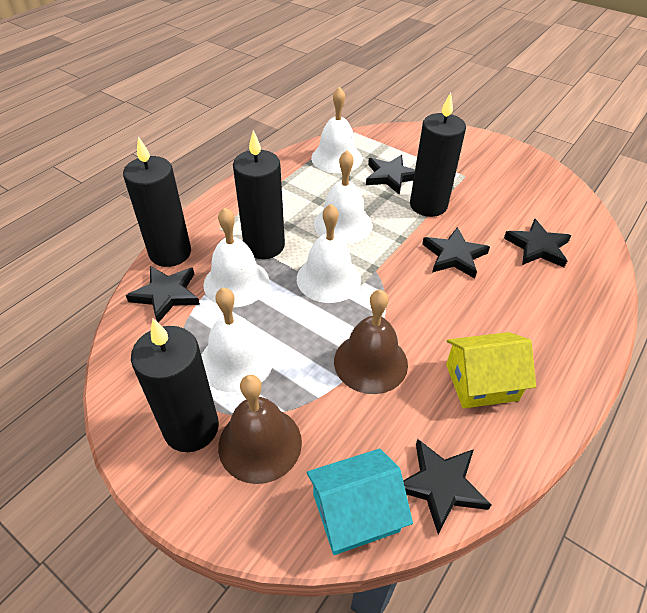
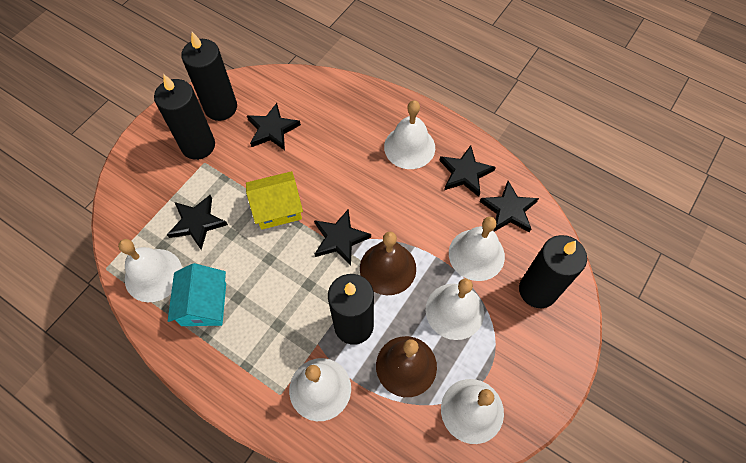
white bell: [201,288,274,393] [203,207,269,307] [297,204,361,303] [311,87,363,173] [314,150,372,244] = 5 -> [118,239,182,302] [289,358,351,421] [384,100,435,169] [426,279,484,340] [441,379,504,444] [449,217,505,281] = 6

